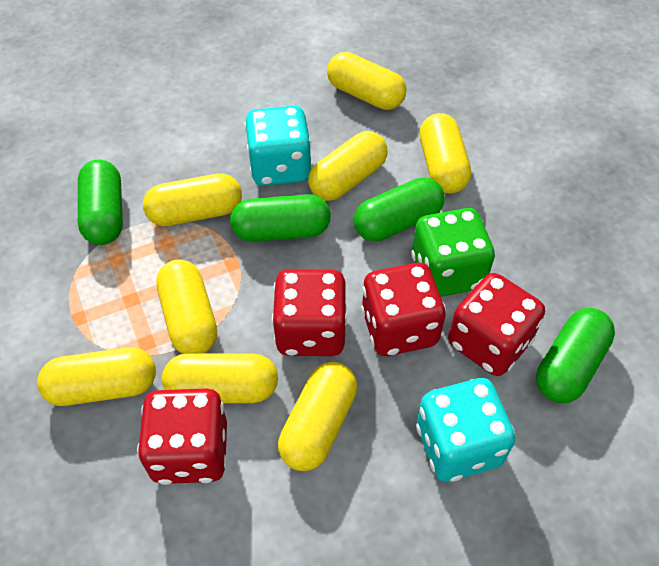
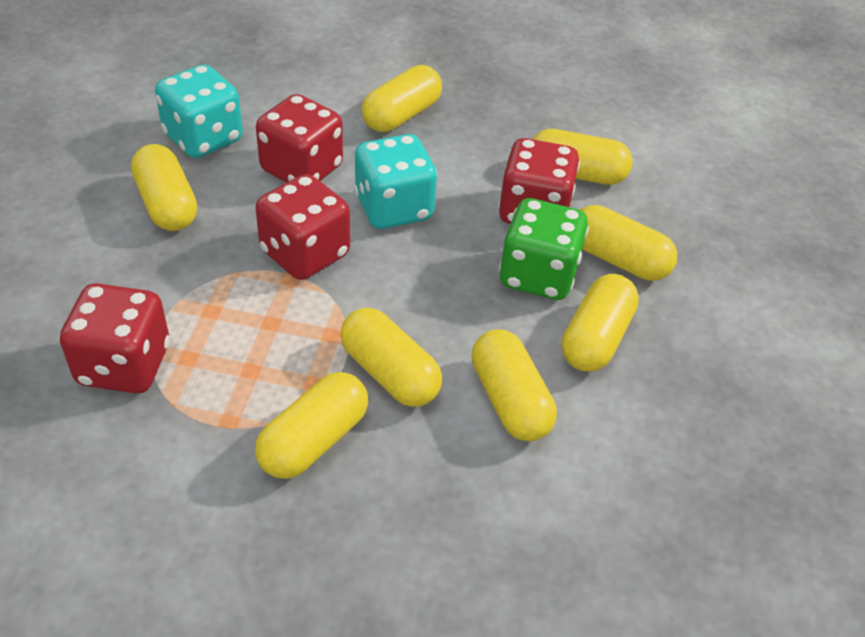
green capsule: [78,160,123,245] [230,194,331,242] [354,177,445,242] [536,308,615,403] = 4 -> none = 0

